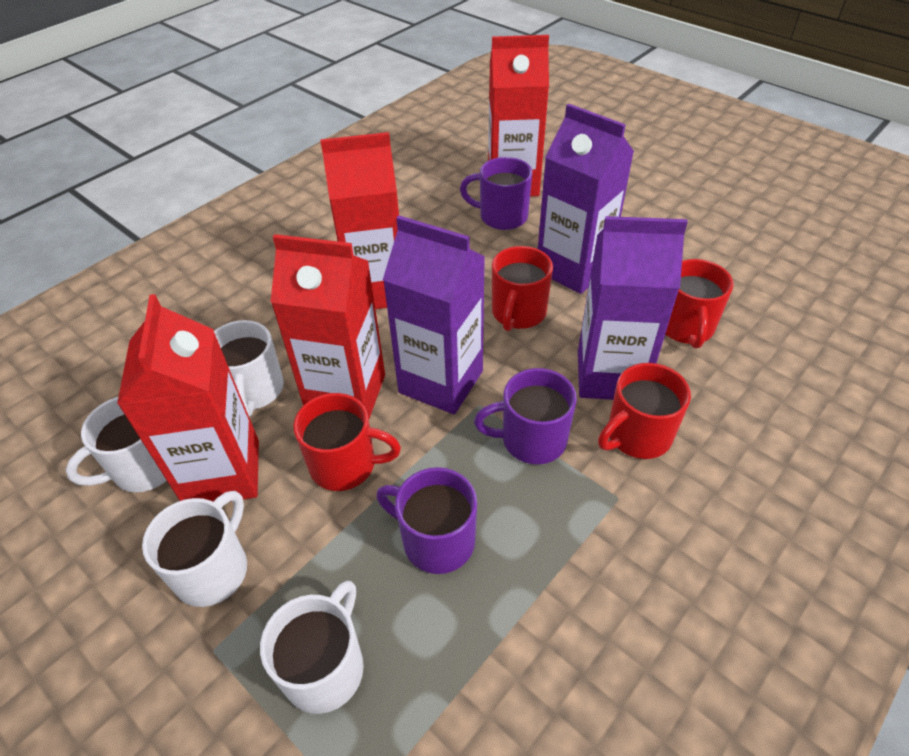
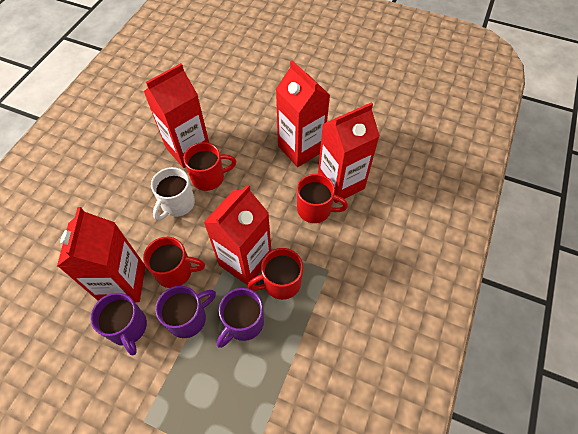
purple carton: [383,215,485,414] [538,104,634,294] [578,216,688,400] = 3 -> none = 0
red carton: [117,294,259,502] [271,234,385,419] [320,132,399,309] [488,35,549,196] = 4 -> [57,207,145,302] [143,63,209,168] [203,184,271,285] [276,60,330,167] [318,102,380,203] = 5
white mug: [66,397,167,493] [142,491,247,607] [214,320,284,416] [260,580,364,714] = 4 -> [151,167,195,221] = 1

